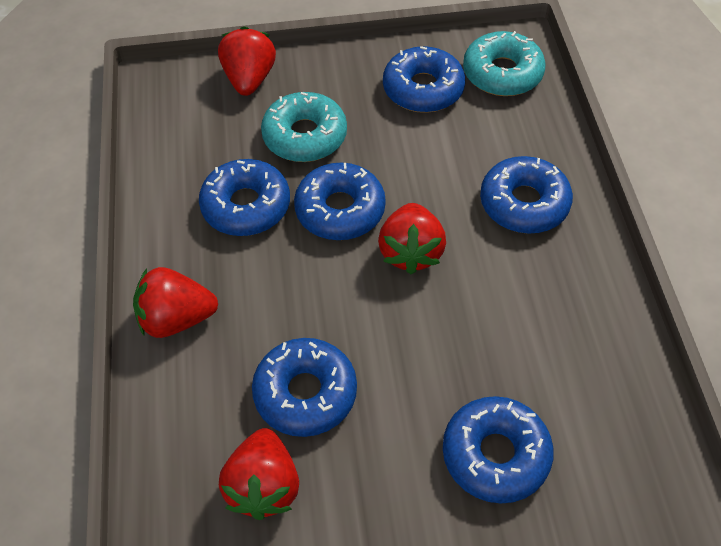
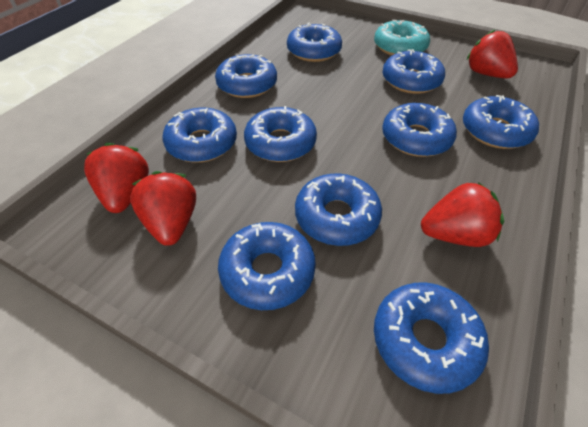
blue donut: [199,159,290,236] [252,338,357,437] [294,163,386,240] [383,46,465,113] [443,396,554,503] [480,156,573,234] = 6 -> [162,107,237,163] [215,54,277,98] [218,222,316,310] [244,106,317,162] [287,23,342,62] [295,174,382,246] [374,282,489,394] [382,49,445,94] [382,103,457,157] [463,95,539,149] = 10
turquoise donut: [261,92,347,162] [463,31,546,96] = 2 -> [374,20,430,56] = 1

